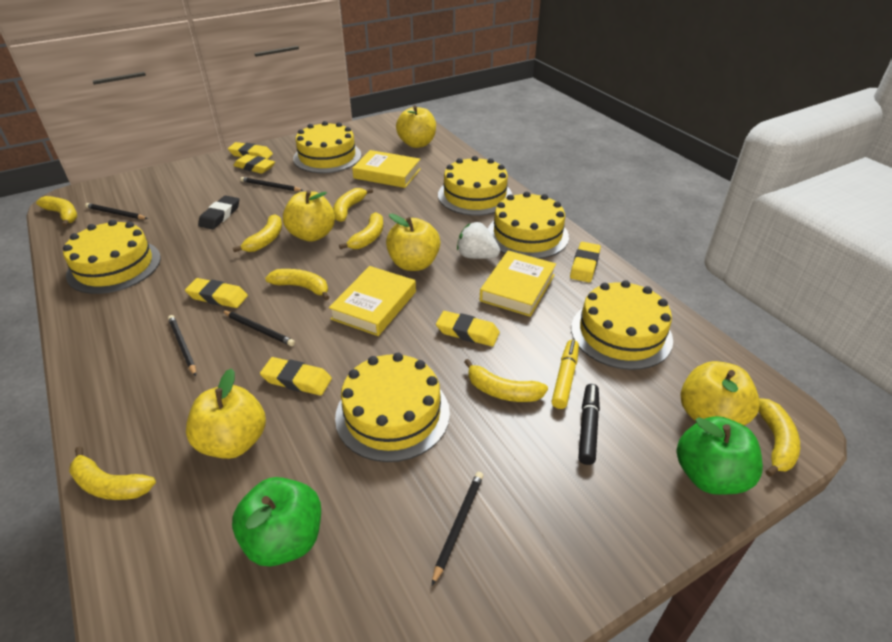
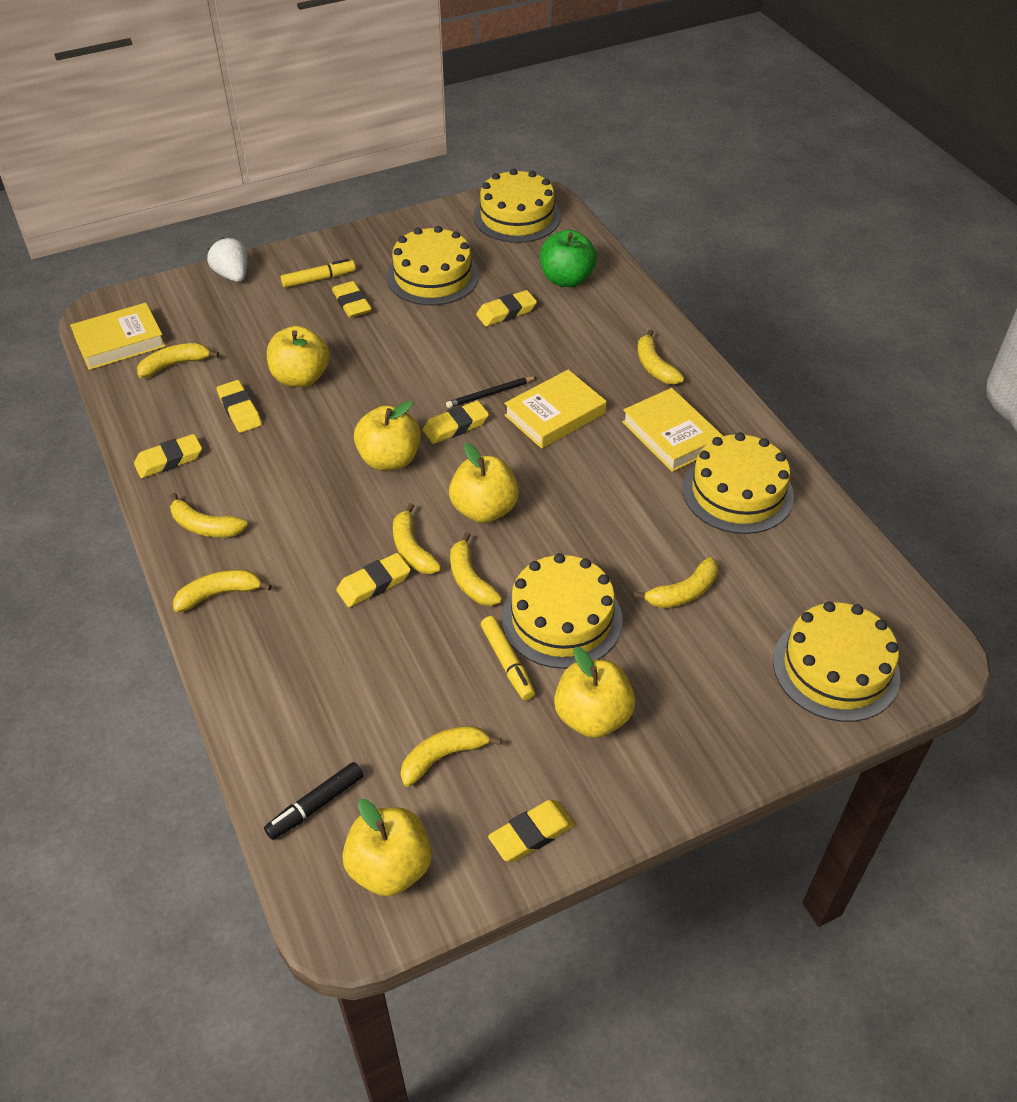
black eraser: [198,196,239,229] = 1 -> none = 0
black pencil: [85,203,148,219] [168,315,196,376] [222,310,295,346] [240,177,304,191] [432,472,483,585] = 5 -> [446,377,537,408] = 1
green apple: [232,477,321,567] [677,416,763,495] = 2 -> [540,230,597,287] = 1
yellow cake: [63,220,161,294] [293,121,361,173] [335,353,450,462] [438,156,512,216] [488,191,569,259] [571,280,673,370] = 6 -> [387,226,479,305] [473,169,561,243] [502,553,623,669] [683,432,794,534] [773,601,900,722] = 5
yellow eraser: [185,278,248,308] [228,142,273,159] [233,154,275,174] [260,357,332,395] [436,311,500,346] [570,242,601,282] = 6 -> [134,434,202,478] [217,380,262,433] [332,281,372,318] [336,553,411,607] [423,401,489,444] [476,290,537,326] [488,800,575,862] = 7
yellow marker: [552,340,579,409] = 1 -> [281,259,356,288] [481,616,535,700] = 2

